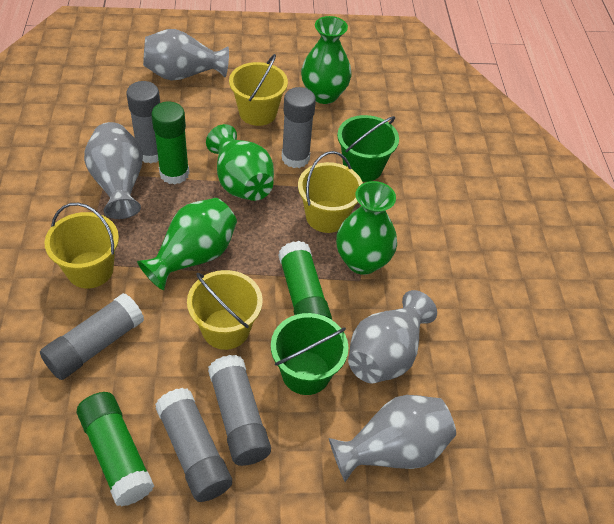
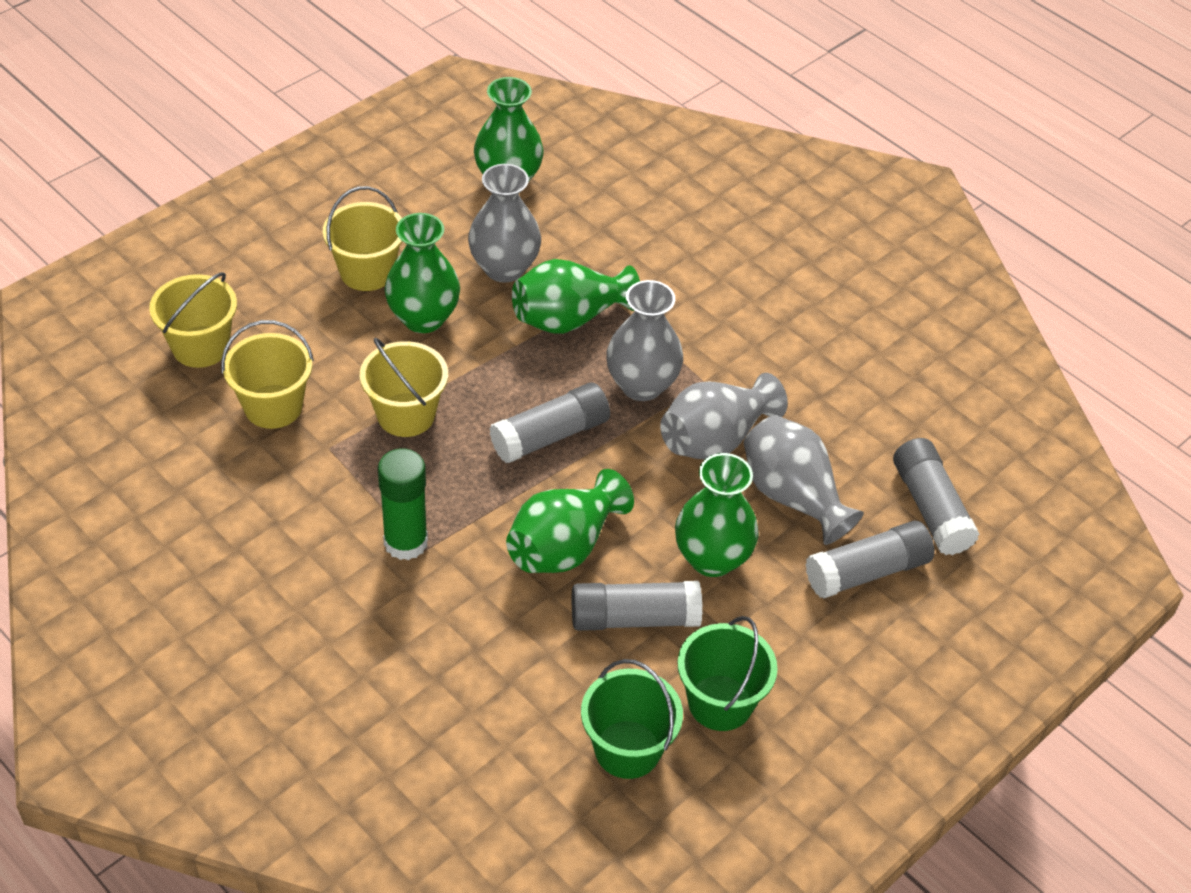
green glue stick: [77,392,154,507] [151,102,189,185] [278,241,332,320] = 3 -> [378,449,428,560] = 1
green vase: [137,198,237,290] [206,124,274,201] [301,16,352,104] [336,181,397,275] = 4 -> [385,213,460,333] [474,77,544,181] [506,469,634,573] [512,259,640,334] [675,453,759,577] = 5
grey glue stick: [40,293,144,380] [126,81,160,164] [155,388,232,502] [208,355,271,466] [282,87,316,168] = 5 -> [489,383,610,463] [572,581,702,631] [805,520,934,598] [893,438,979,555] = 4

